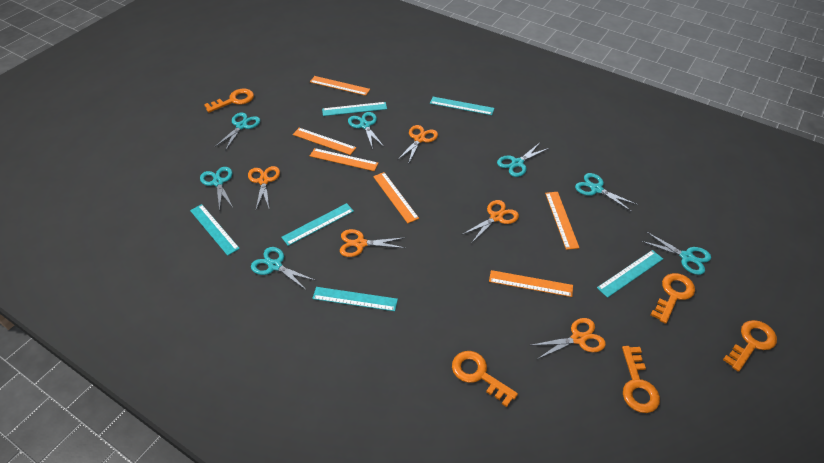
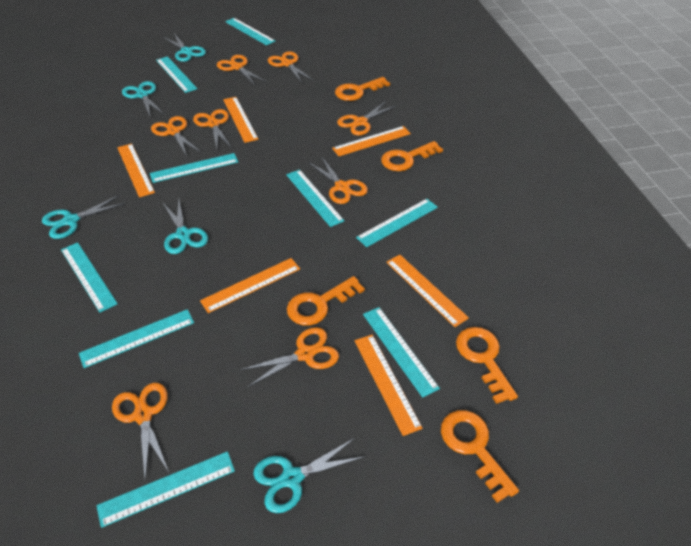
orange scissors: [248,166,280,209] [340,229,406,257] [397,125,438,164] [461,200,519,242] [529,318,606,360] = 5 -> [112,383,169,478] [151,116,201,156] [193,109,232,148] [217,55,266,85] [240,327,339,387] [268,51,313,83] [310,157,368,204] [337,101,396,135] = 8
turquoise ruler: [190,204,240,256] [281,203,354,246] [312,287,398,311] [322,102,387,116] [430,97,494,115] [597,250,663,298] = 6 -> [61,242,118,313] [79,309,194,368] [97,451,235,528] [150,153,238,183] [156,56,197,93] [225,18,276,45] [286,170,344,227] [356,199,438,247] [363,307,440,398] = 9
turquoise scissors: [200,167,232,211] [215,113,260,151] [251,247,316,290] [348,112,384,149] [497,143,549,177] [575,173,638,212] [641,232,711,275] = 7 -> [42,195,126,239] [122,81,164,116] [163,198,208,254] [164,33,206,62] [253,438,365,513] = 5

